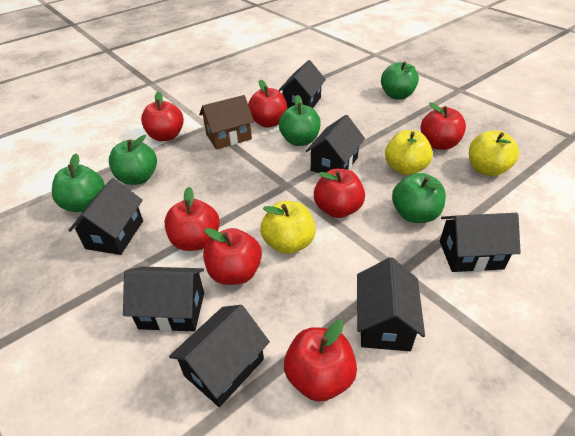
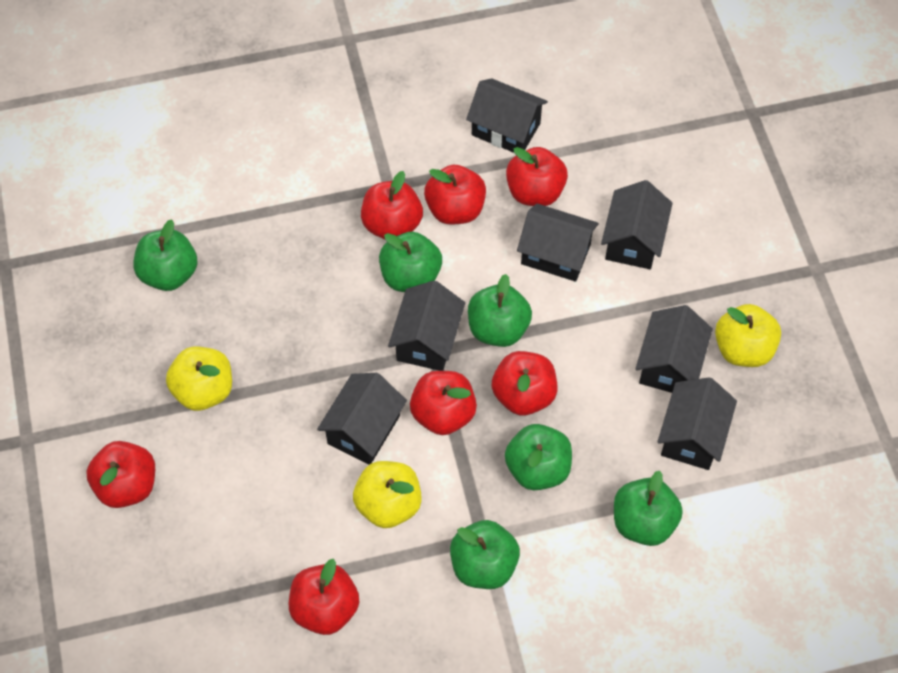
brown house: [199,95,254,150] = 1 -> none = 0
green apple: [52,154,105,212] [109,135,157,185] [279,95,321,146] [381,61,419,99] [392,173,446,223] = 5 -> [133,219,198,291] [379,232,442,292] [450,520,520,589] [468,274,532,347] [505,424,572,490] [614,471,683,546] = 6

